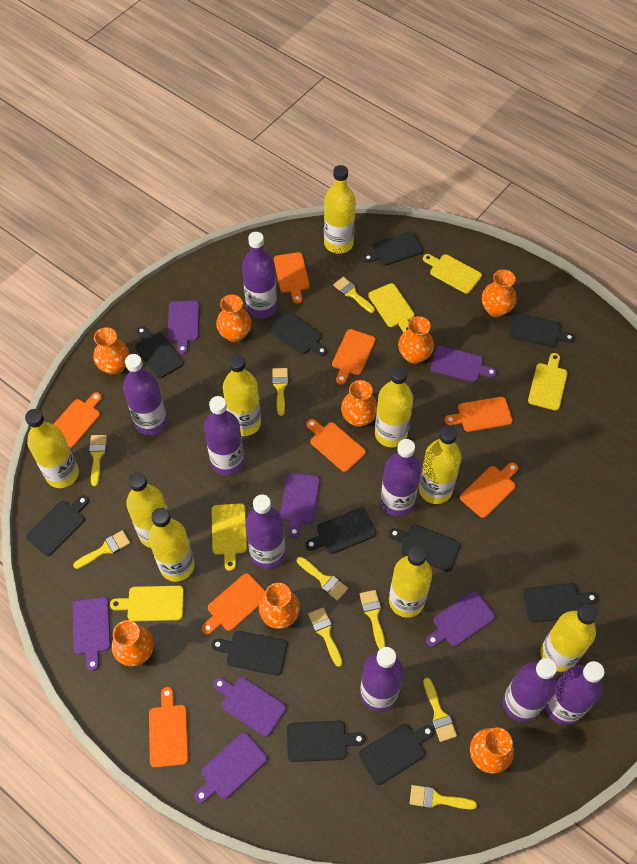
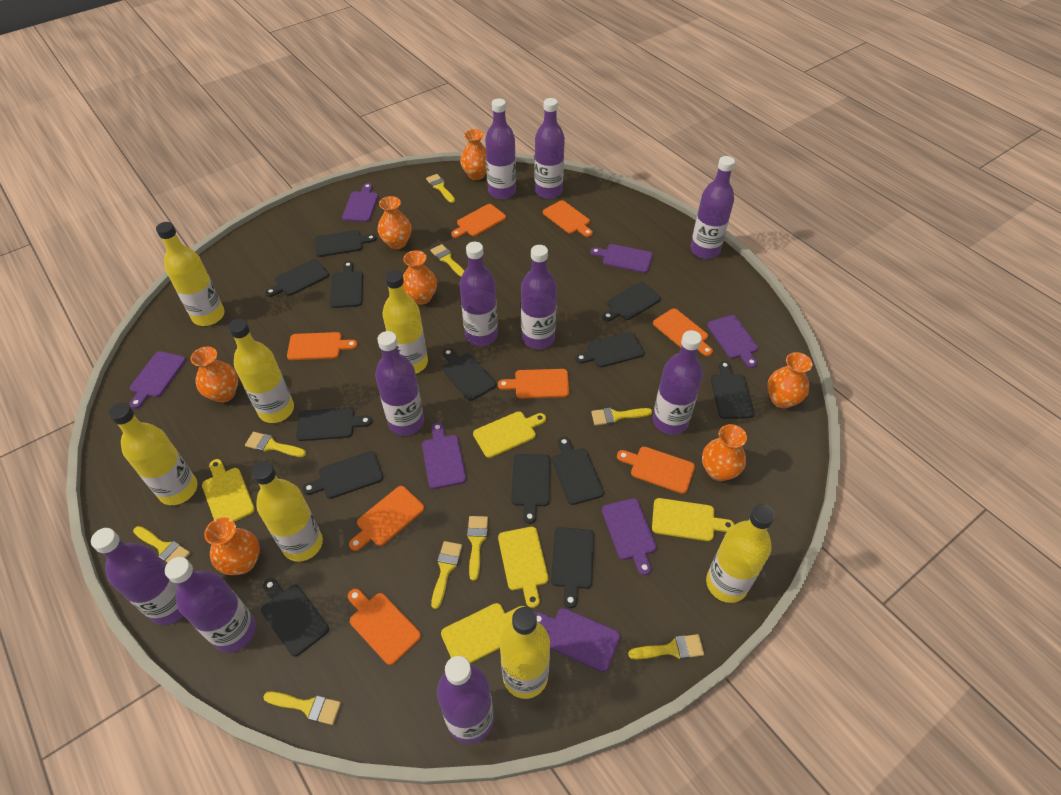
black cutting board: [26,495,89,556] [135,326,184,378] [211,631,288,676] [269,311,327,356] [287,721,365,762] [305,508,376,554] [359,724,434,785] [363,231,423,266] [389,525,461,572] [509,313,575,347] [523,583,598,623] = 11 -> [261,578,329,657] [265,259,329,297] [296,407,372,441] [302,451,383,499] [314,230,376,257] [330,261,363,308] [442,348,496,401] [511,454,550,524] [551,527,594,608] [552,437,604,505] [575,332,645,368] [602,282,661,321] [711,361,754,419] = 13
orange vase: [93,327,130,375] [112,620,154,667] [216,295,252,342] [259,583,300,629] [341,380,377,427] [398,316,434,364] [470,727,514,774] [482,269,517,317] = 8 -> [190,347,238,403] [204,517,260,575] [378,196,412,249] [403,250,437,305] [460,129,487,180] [702,424,747,481] [767,352,812,409] = 7
purple bottle: [123,354,168,436] [204,396,244,476] [242,232,277,318] [245,494,285,569] [360,647,404,712] [380,439,421,517] [503,658,557,722] [545,661,605,725] = 8 -> [91,528,183,625] [165,557,256,652] [375,331,424,435] [437,656,494,744] [459,242,498,346] [485,98,516,199] [521,245,557,349] [535,98,565,199] [653,330,703,435] [690,156,735,259] = 10
yellow bottle: [25,409,79,488] [126,472,168,548] [148,508,195,582] [223,354,261,436] [324,165,356,254] [375,366,413,447] [389,546,432,618] [419,426,462,504] [540,604,598,672] = 9 -> [109,402,198,505] [156,222,225,326] [228,319,294,423] [251,461,323,562] [382,270,428,374] [500,607,550,699] [706,504,775,603] = 7

